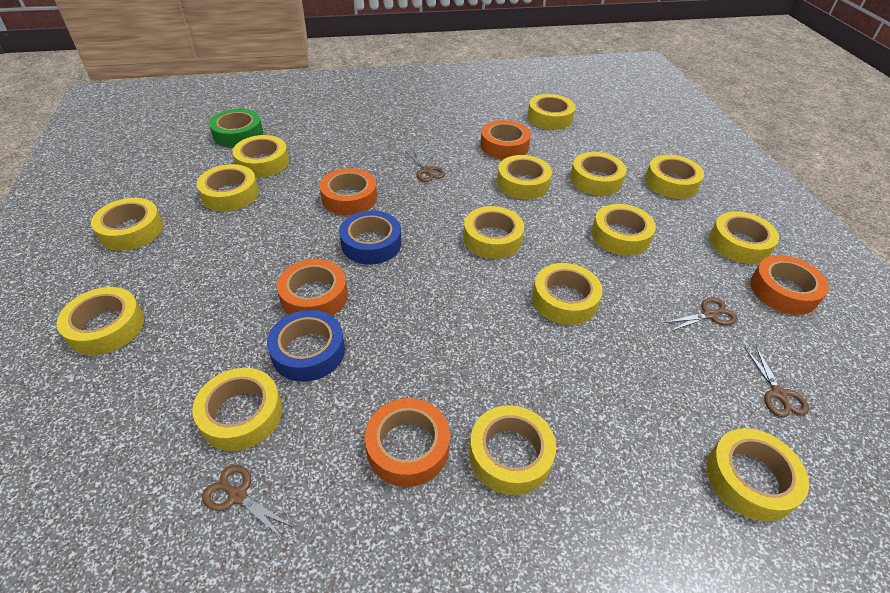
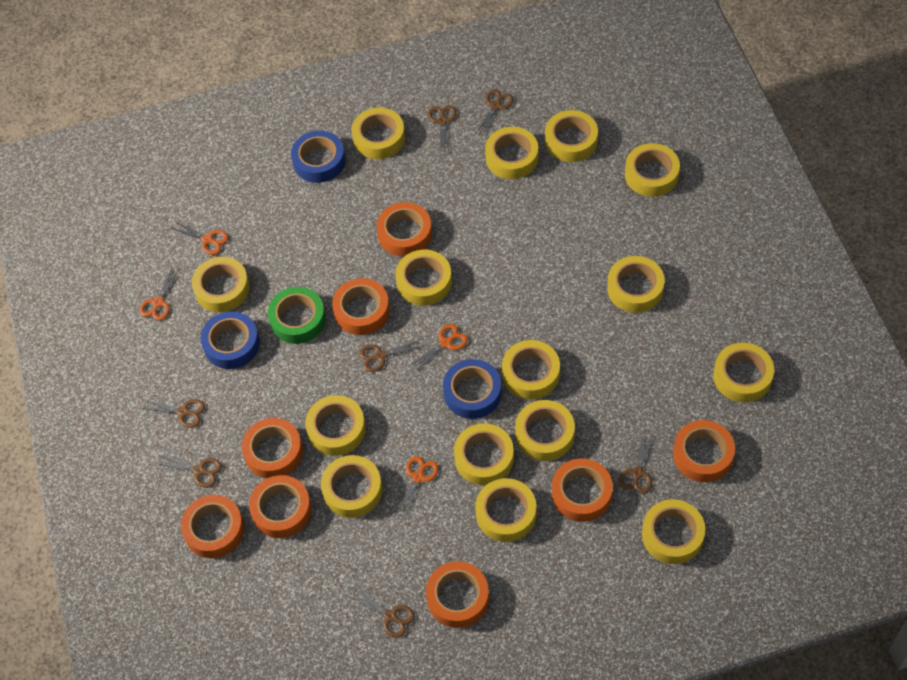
blue tape: [267,310,345,382] [339,211,401,264] = 2 -> [201,311,260,369] [291,131,346,183] [443,359,502,419] = 3
brown scissors: [202,465,295,540] [406,149,445,182] [664,297,737,331] [745,346,809,417] = 4 -> [141,399,205,428] [155,455,222,488] [348,588,415,638] [359,339,424,372] [428,105,457,151] [476,90,514,137] [619,433,653,494] = 7
orange scissors: none = 0 -> [139,267,179,321] [171,221,228,255] [396,456,438,518] [410,324,468,372] = 4
orange tape: [277,259,348,316] [320,168,377,216] [365,398,450,487] [480,120,531,160] [750,255,829,315] = 5 -> [181,495,244,558] [242,418,303,479] [249,475,312,538] [332,278,390,335] [377,202,432,257] [426,561,489,628] [552,458,613,522] [673,420,735,482] = 8

